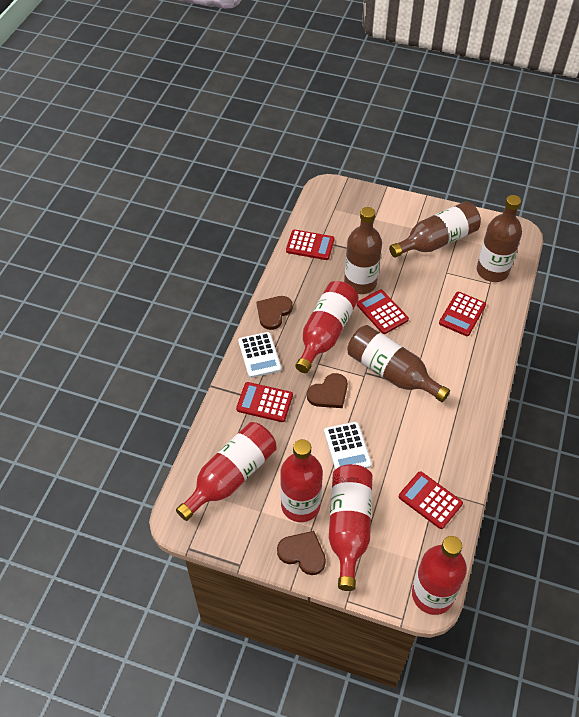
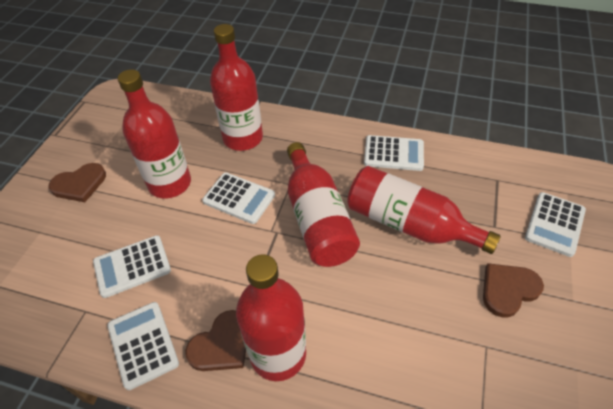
brown bottle: [344,207,382,294] [347,325,450,402] [389,201,481,258] [477,195,522,282] = 4 -> none = 0
red calculator: [236,382,293,422] [286,229,335,260] [357,289,409,334] [399,471,463,529] [439,292,486,336] = 5 -> none = 0
white calculator: [238,332,281,378] [324,422,372,469] = 2 -> [93,235,171,298] [107,302,179,390] [202,173,275,224] [364,135,424,171] [525,192,586,257] = 5

